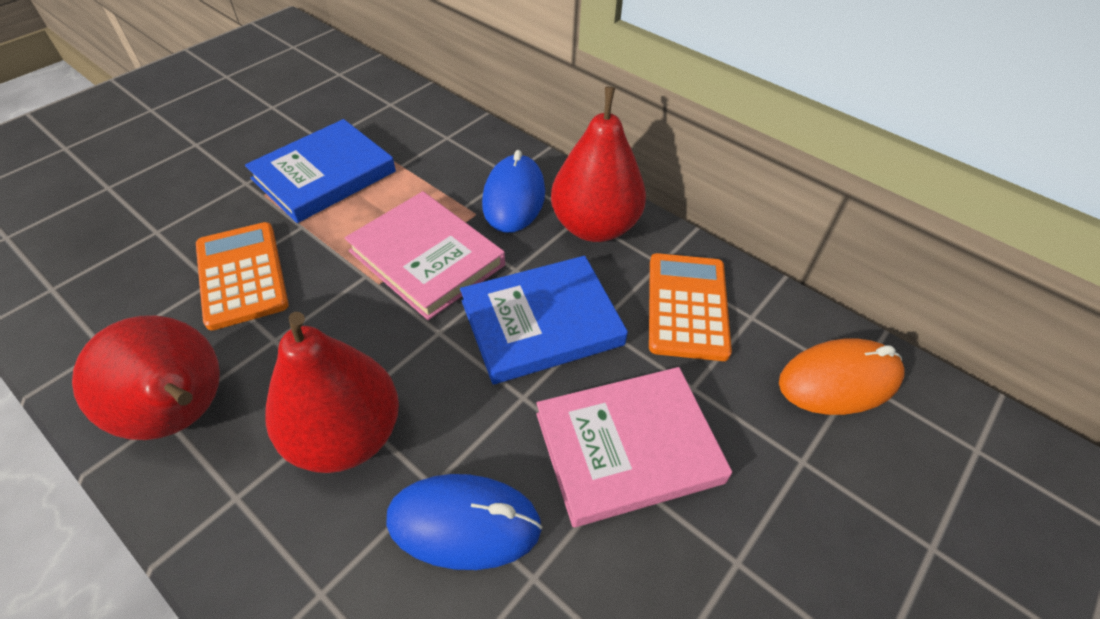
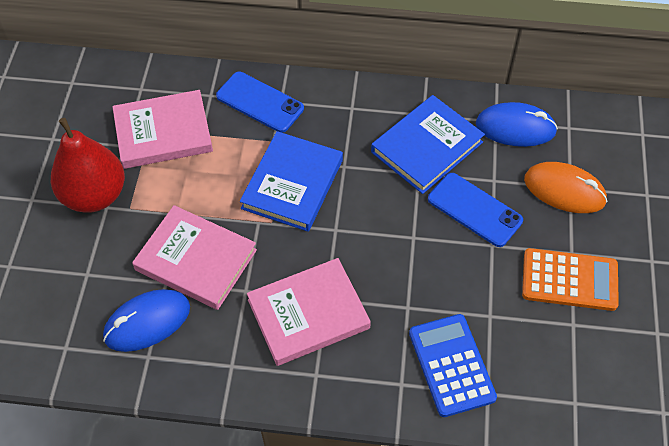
blue calculator: none = 0 -> [409,314,497,417] = 1
blue phone: none = 0 -> [216,72,304,133] [428,173,523,247] = 2
orange calculator: [196,222,289,330] [649,253,732,361] = 2 -> [522,248,619,311] = 1
pink book: [345,191,505,320] [536,367,732,527] = 2 -> [112,90,213,169] [132,205,257,310] [247,258,371,366] = 3
red pear: [72,315,220,440] [265,312,399,473] [551,87,646,242] = 3 -> [51,118,125,213] = 1

